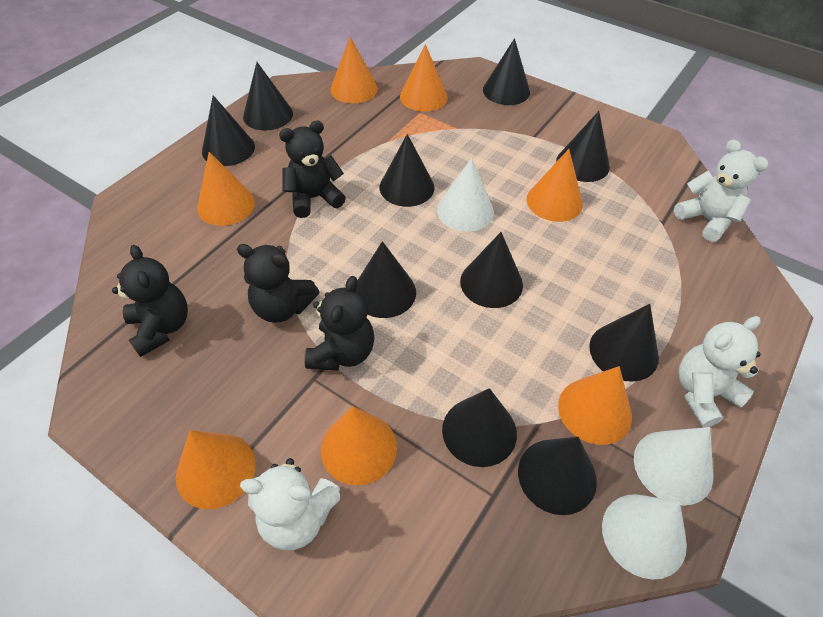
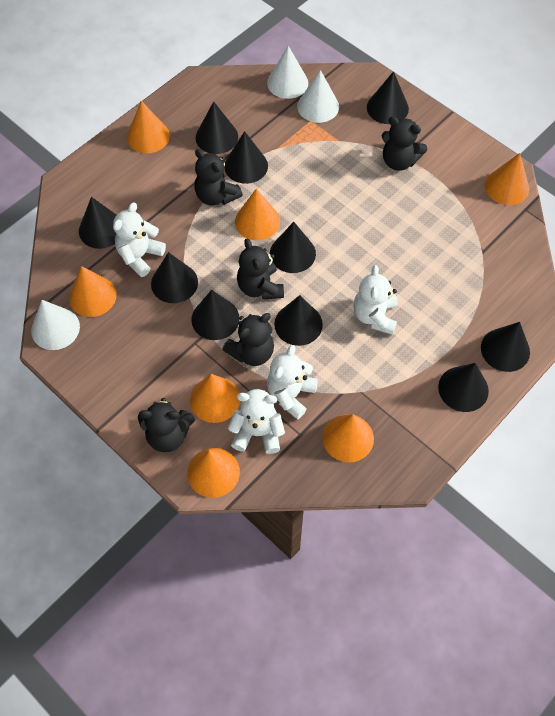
black teddy bear: [112,245,188,357] [237,244,319,323] [279,121,346,218] [305,276,374,370] = 4 -> [138,398,195,452] [194,149,243,206] [222,313,274,366] [237,238,284,300] [382,117,427,171] = 5
white teddy bear: [240,458,340,550] [674,139,769,242] [679,316,761,427] = 3 -> [113,202,166,277] [228,389,285,454] [267,345,318,420] [353,265,398,335] = 4

